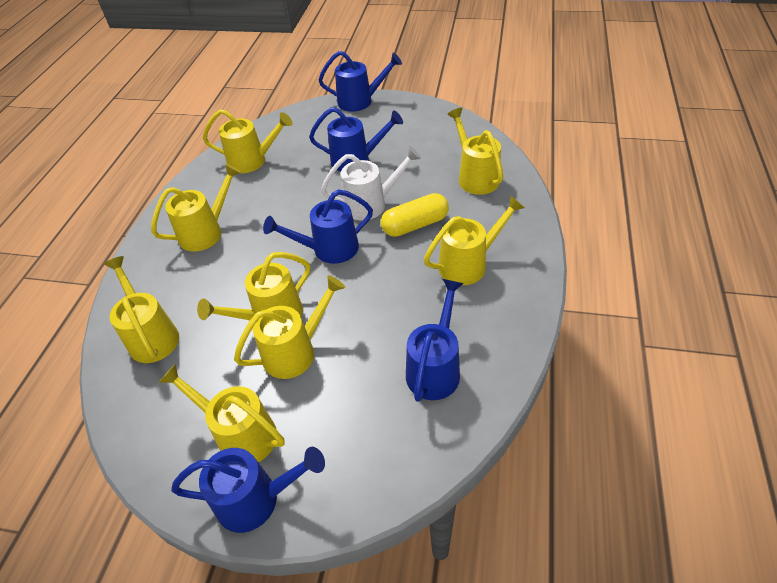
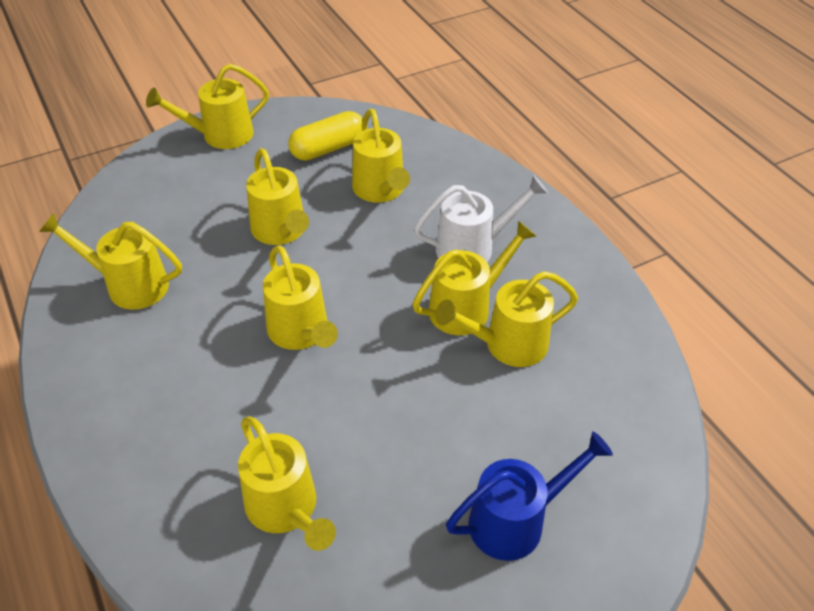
blue watering can: [171,447,325,533] [263,189,373,264] [309,107,403,172] [319,51,402,112] [406,279,464,402] = 5 -> [446,431,613,561] = 1

